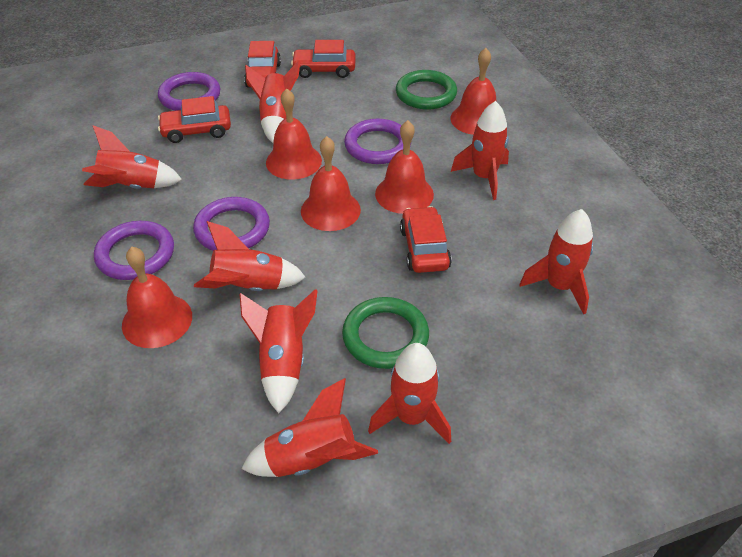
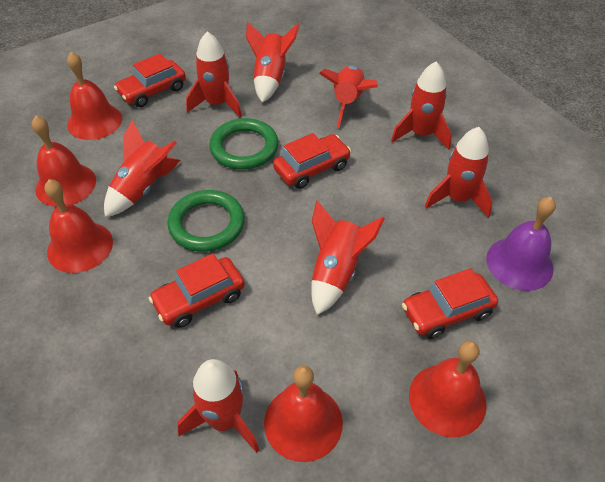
purple bell: none = 0 -> [486,197,556,291] = 1
purple ring: [94,221,174,280] [158,72,220,111] [193,197,270,251] [344,119,411,164] = 4 -> none = 0

